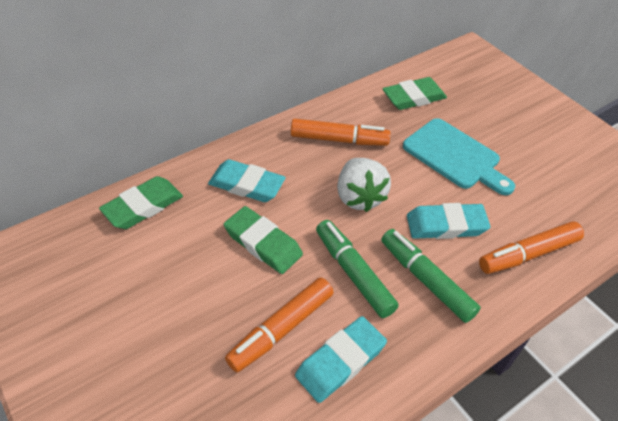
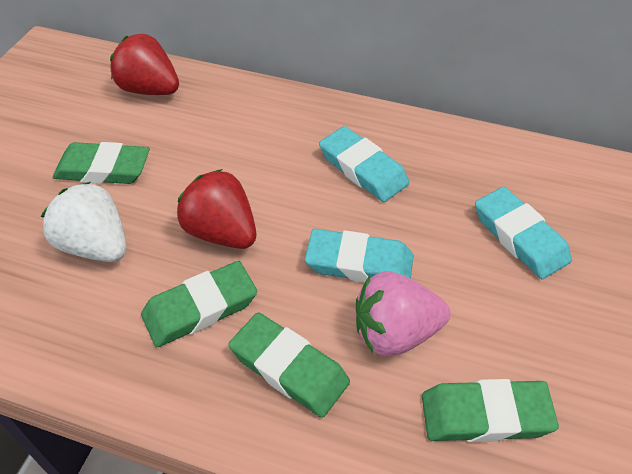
green eraser: [99,176,183,229] [224,206,303,274] [382,77,447,110] = 3 -> [53,142,150,184] [141,261,257,347] [228,312,350,418] [422,379,559,442] = 4
green marker: [316,220,399,318] [381,229,481,323] = 2 -> none = 0
orange marker: [225,277,334,373] [291,119,391,146] [479,221,584,274] = 3 -> none = 0
pink strawberry: none = 0 -> [356,271,451,356] = 1
red strawberry: none = 0 -> [110,34,179,95] [177,169,256,249] = 2
turquoise cutting board: [403,118,515,195] = 1 -> none = 0

